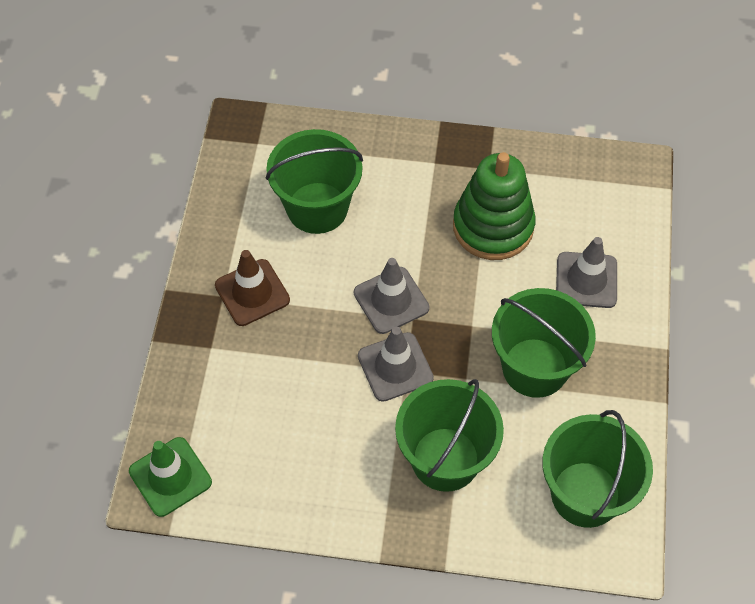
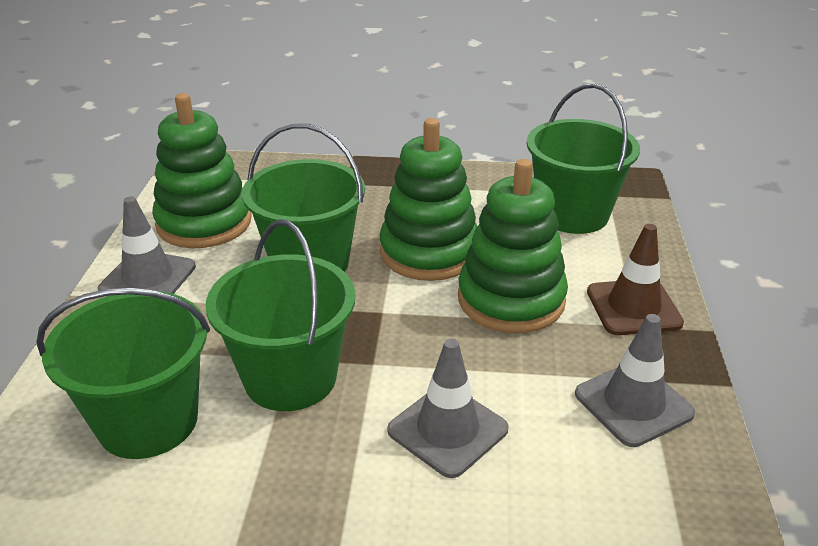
green stacking toy: [453,152,536,260] = 1 -> [152,93,252,248] [379,118,477,281] [458,159,568,333] = 3
green traffic cone: [129,437,212,517] = 1 -> none = 0

